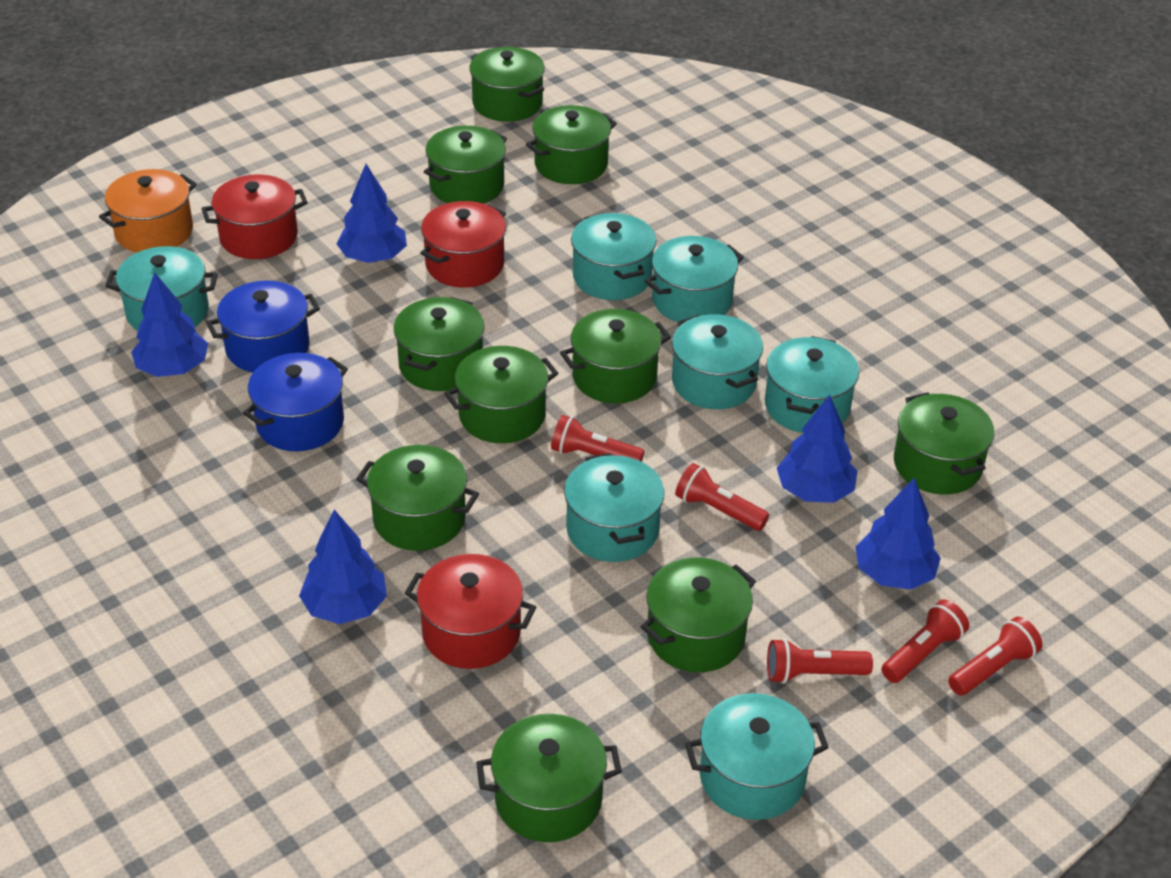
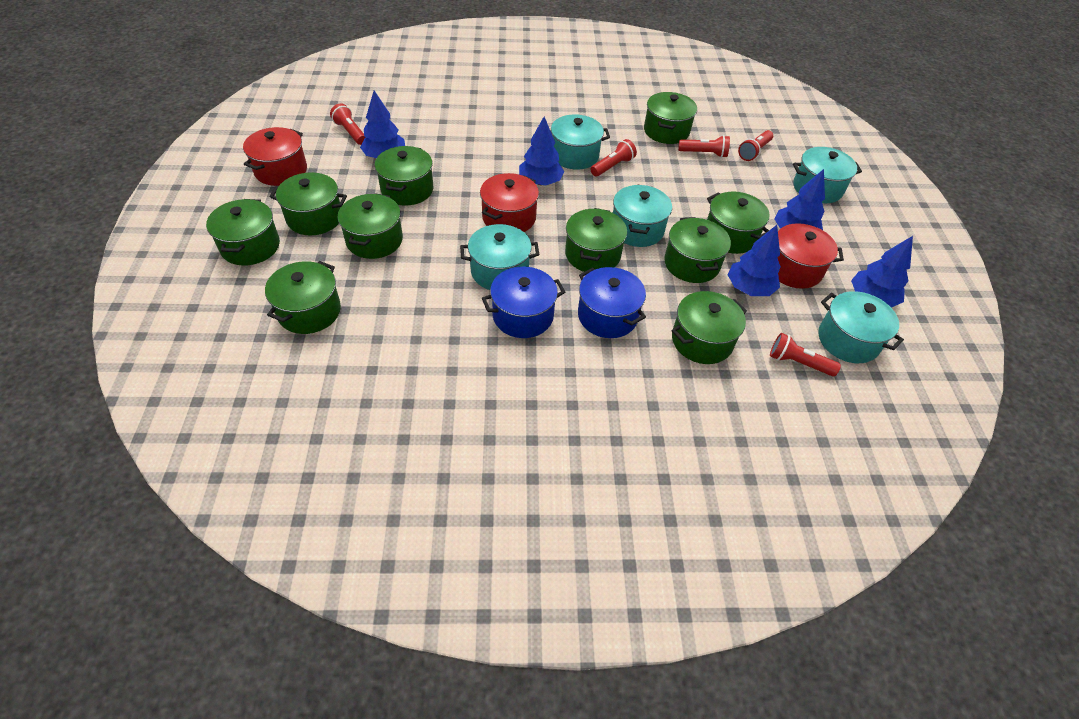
orange pot: [99,169,197,252] = 1 -> none = 0
turquoise pot: [105,246,218,331] [564,453,664,562] [571,213,656,300] [645,236,744,322] [672,314,763,409] [685,693,829,820] [765,336,859,433] = 7 -> [460,224,539,290] [550,114,610,170] [613,185,672,247] [793,147,862,203] [818,291,904,363] = 5

